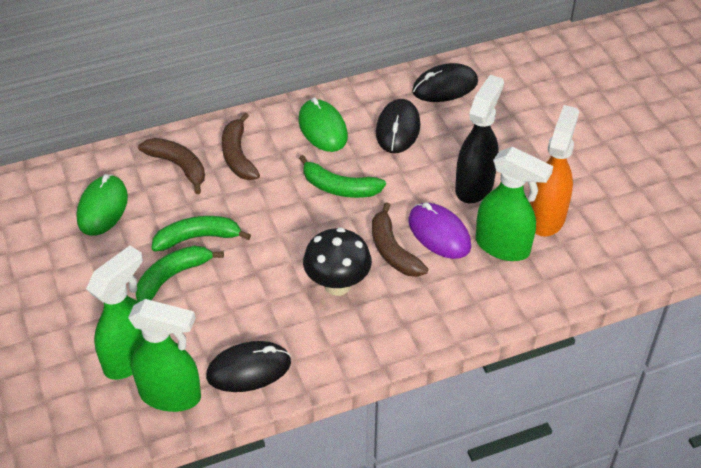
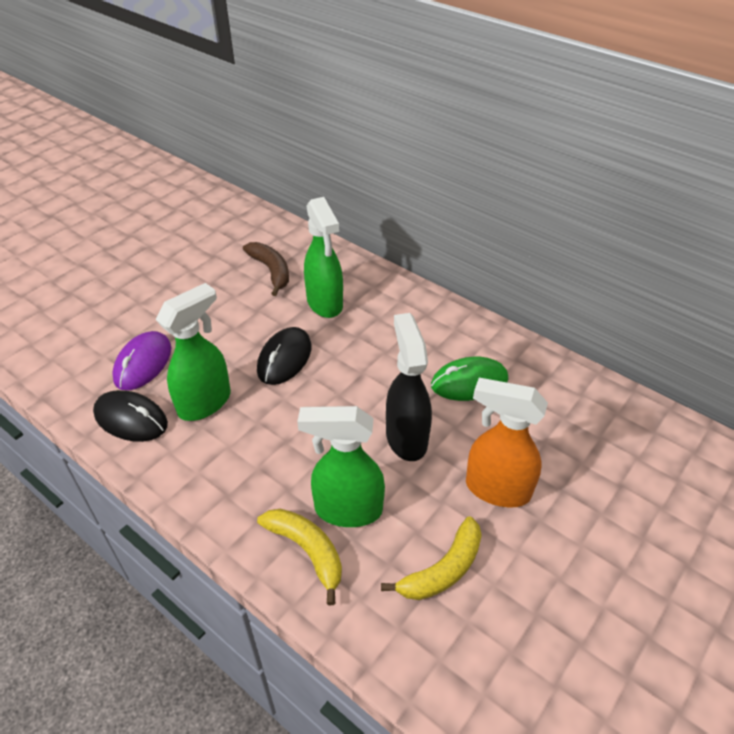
black mouse: [206,341,291,392] [376,99,421,153] [412,63,478,102] = 3 -> [93,390,168,442] [257,327,311,385] = 2
black mushroom: [303,228,372,296] = 1 -> none = 0
brown banana: [138,138,205,194] [222,113,260,180] [372,202,428,277] = 3 -> [243,242,289,296] = 1
green banana: [136,245,224,302] [152,216,251,252] [299,155,386,198] = 3 -> none = 0
green mouse: [76,174,128,236] [298,98,348,152] = 2 -> [431,357,508,401] = 1
yellow banana: none = 0 -> [257,509,342,605] [381,516,482,600] = 2

